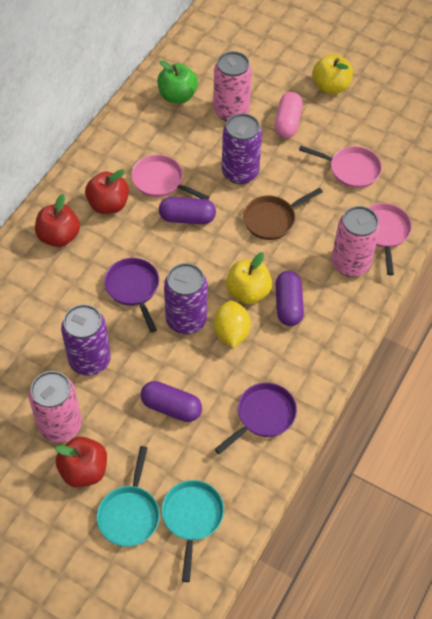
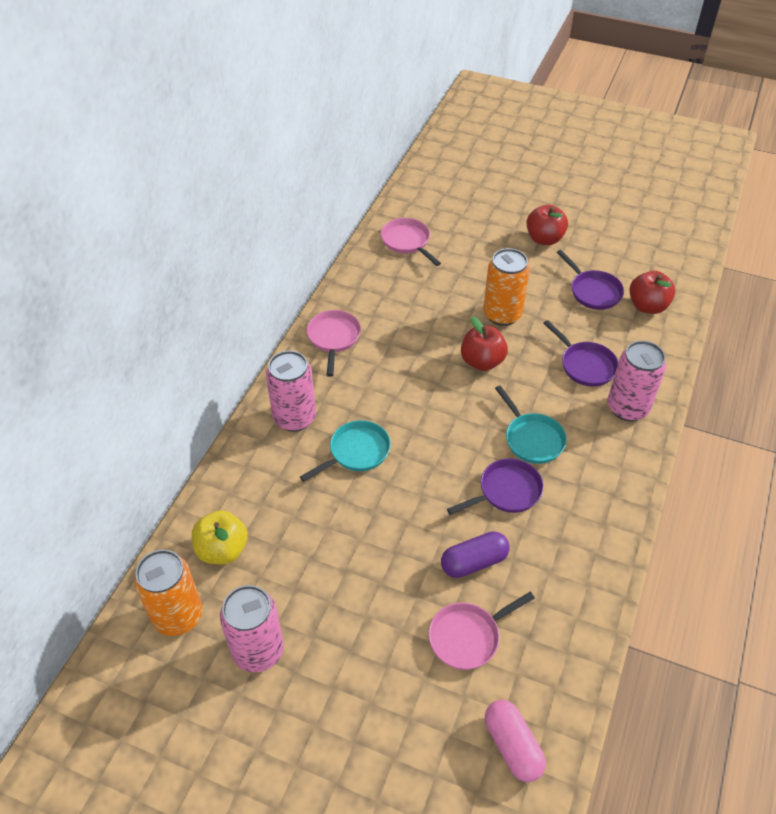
brown pan: [243,188,323,240] = 1 -> none = 0
green apple: [157,60,198,103] = 1 -> none = 0
orange can: none = 0 -> [134,550,202,636] [483,248,530,326] = 2
purple can: [61,304,111,376] [164,263,208,334] [222,113,262,184] = 3 -> none = 0
purple capsule: [141,381,202,422] [159,197,216,224] [275,271,304,326] = 3 -> [441,531,510,578] = 1
purple pan: [104,258,159,333] [215,383,297,454] = 2 -> [447,458,544,515] [543,320,618,386] [556,250,624,310] = 3
yellow apple: [226,252,272,304] [313,54,353,94] = 2 -> [192,510,248,565] = 1
yellow lemon: [213,300,251,348] = 1 -> none = 0

